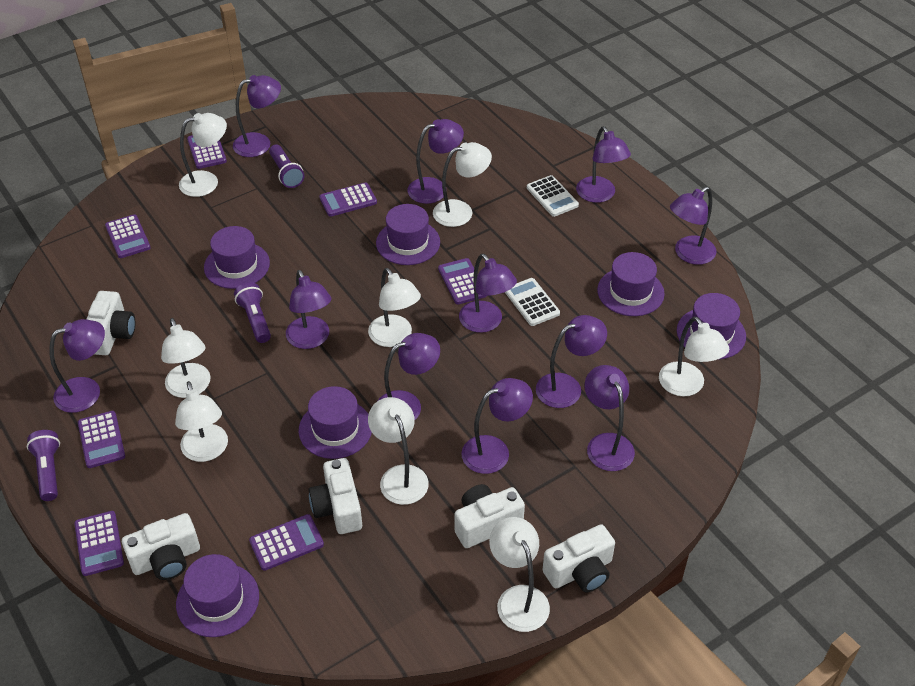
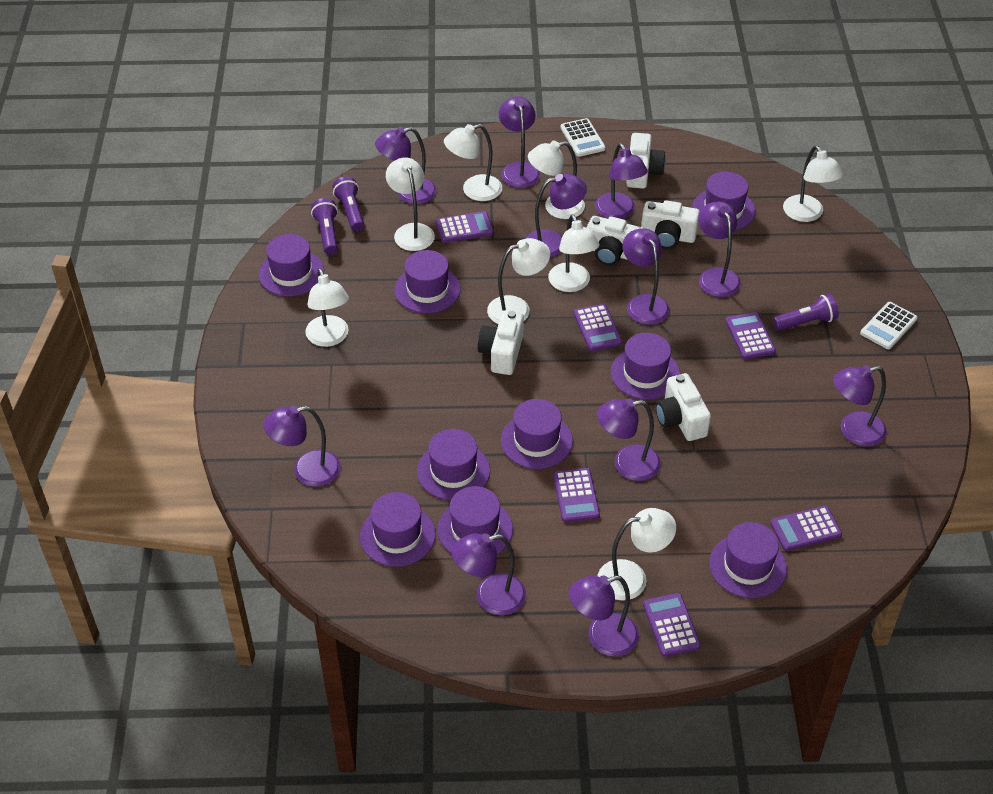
purple calculator: [74,511,124,576] [78,411,125,468] [105,215,151,258] [187,135,227,169] [249,514,324,571] [319,182,377,217] [438,258,487,304] = 7 -> [436,211,493,243] [553,468,600,522] [573,304,622,351] [643,593,701,657] [725,312,776,359] [770,506,842,551] = 6
purple hat: [176,554,259,637] [204,226,270,289] [299,386,372,459] [376,204,440,265] [597,252,665,316] [677,293,746,360] = 6 -> [258,234,324,296] [360,492,436,567] [395,250,461,313] [417,429,490,500] [437,486,513,554] [501,399,573,469] [611,333,680,400] [692,171,755,230] [709,522,787,598] = 9

